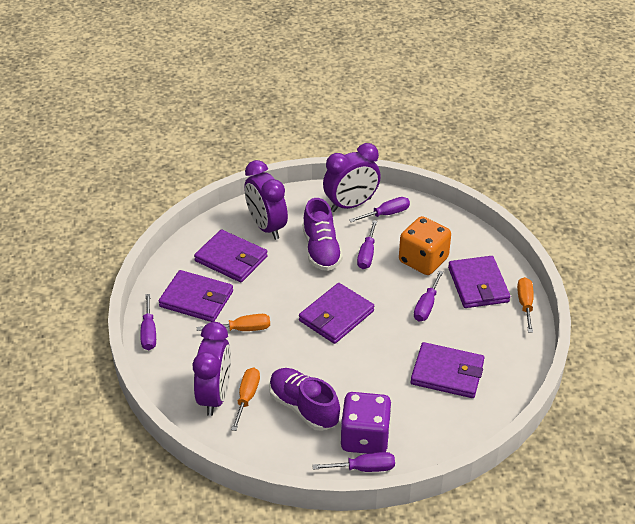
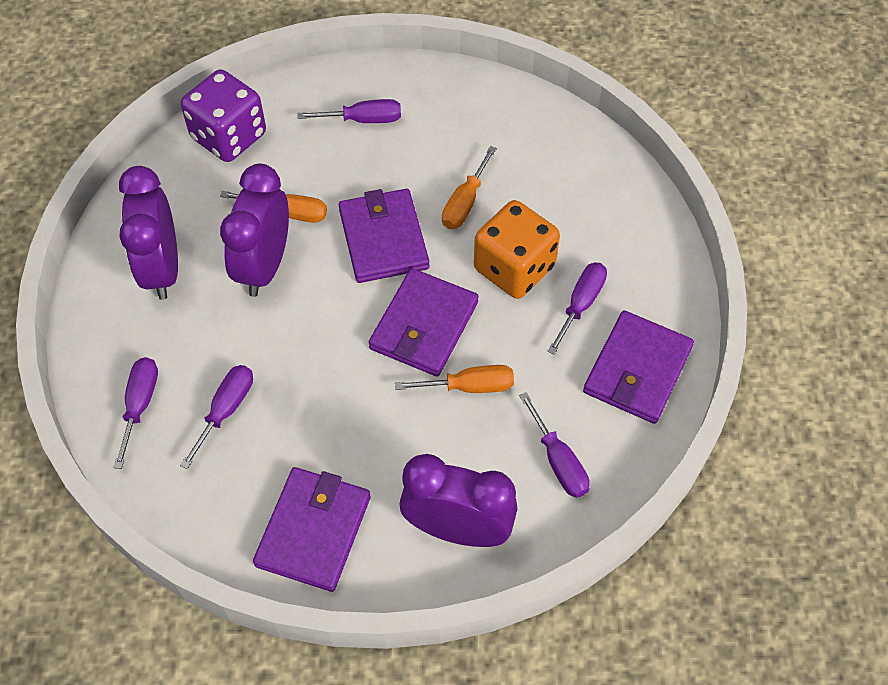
purple shoe: [269,368,340,431] [303,198,343,271] = 2 -> none = 0
purple wallet: [159,270,233,322] [194,229,268,282] [299,283,374,344] [411,342,484,398] [448,256,510,308] = 5 -> [253,467,371,592] [339,189,429,283] [369,268,479,377] [583,310,694,424] = 4

